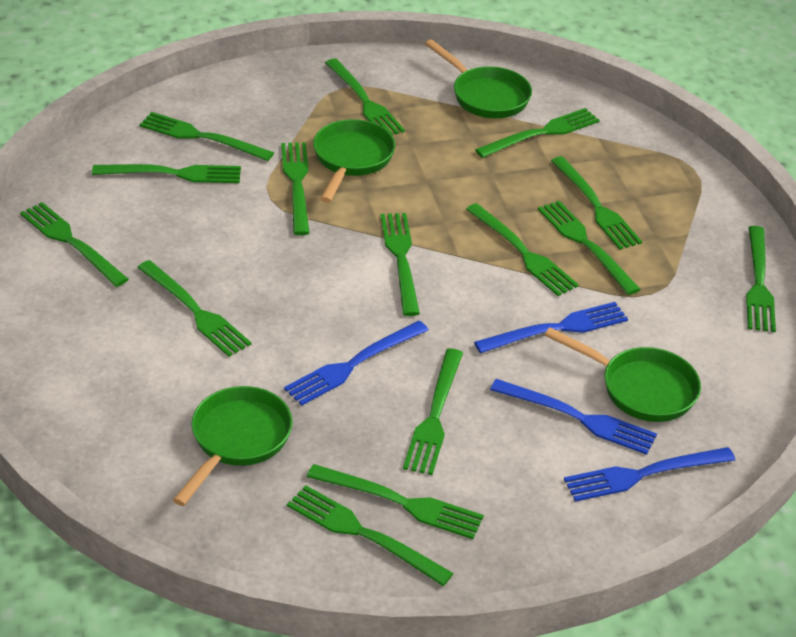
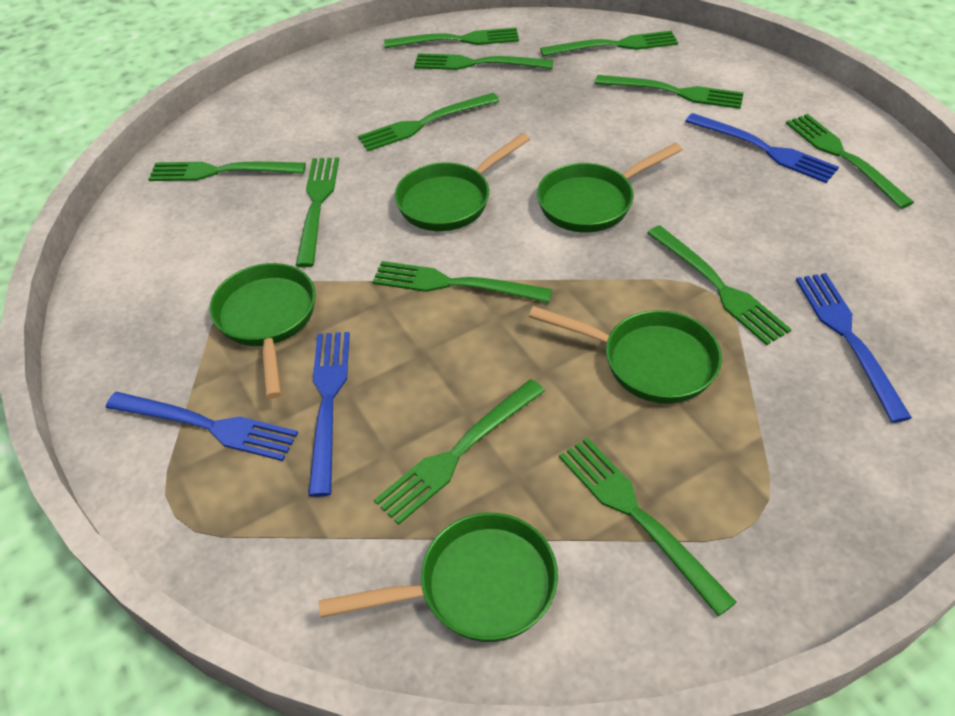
green fork: [20,202,129,287] [92,164,241,183] [137,260,251,357] [139,112,274,161] [281,142,310,235] [287,485,454,586] [307,464,484,539] [325,59,405,135] [381,213,420,316] [403,348,463,475] [466,203,579,296] [475,108,600,158] [538,201,641,295] [551,156,642,250] [746,226,776,332] = 15 -> [148,162,306,181] [296,157,339,267] [358,93,500,151] [372,261,552,303] [374,379,545,525] [384,28,519,48] [414,53,554,70] [540,31,678,56] [559,437,736,616] [595,75,744,109] [647,225,792,345] [786,114,914,209] = 12
green pan: [173,386,293,506] [313,119,395,203] [425,39,532,118] [545,327,701,422] = 4 -> [209,263,316,399] [318,513,558,642] [395,133,530,231] [529,306,722,404] [537,143,682,233] = 5

